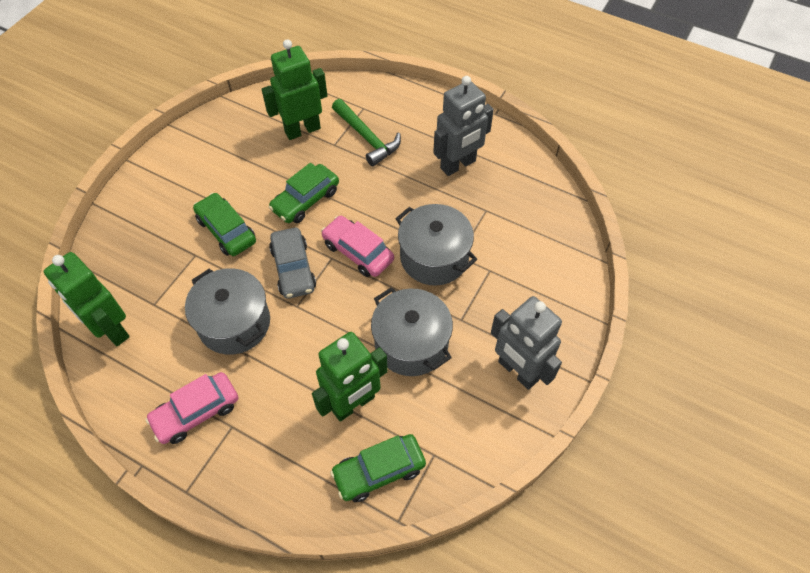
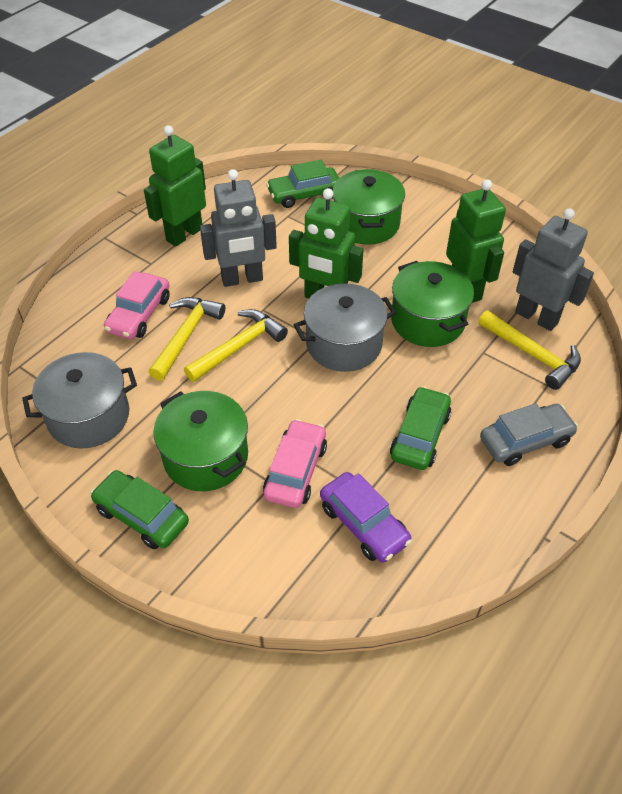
green hammer: [332,99,401,166] = 1 -> none = 0
green pot: none = 0 -> [153,391,248,491] [332,169,405,245] [391,261,474,347] = 3
grey pot: [185,268,270,355] [371,287,453,376] [395,204,477,286] = 3 -> [22,352,137,448] [294,283,396,372] = 2
purple car: none = 0 -> [320,472,412,563] = 1
yellow hammer: none = 0 -> [149,297,225,381] [184,309,288,382] [478,310,581,390] = 3

